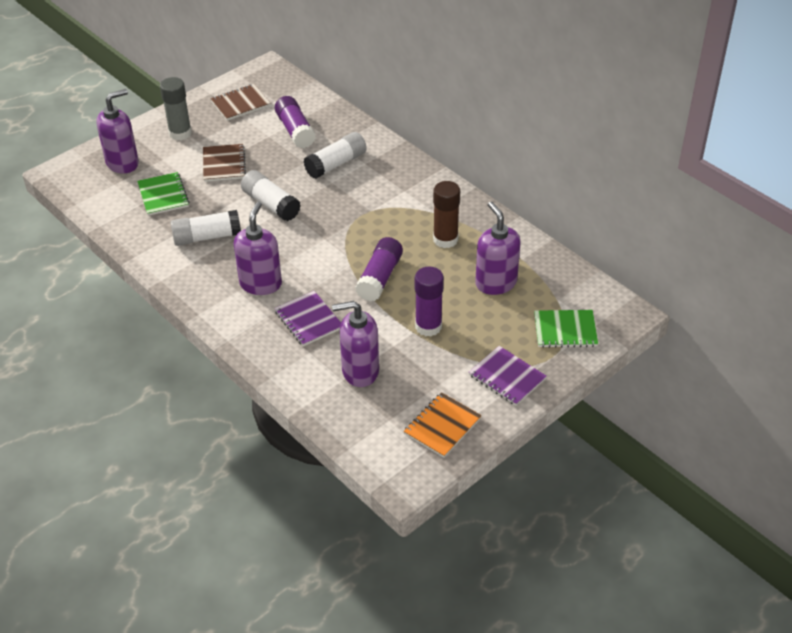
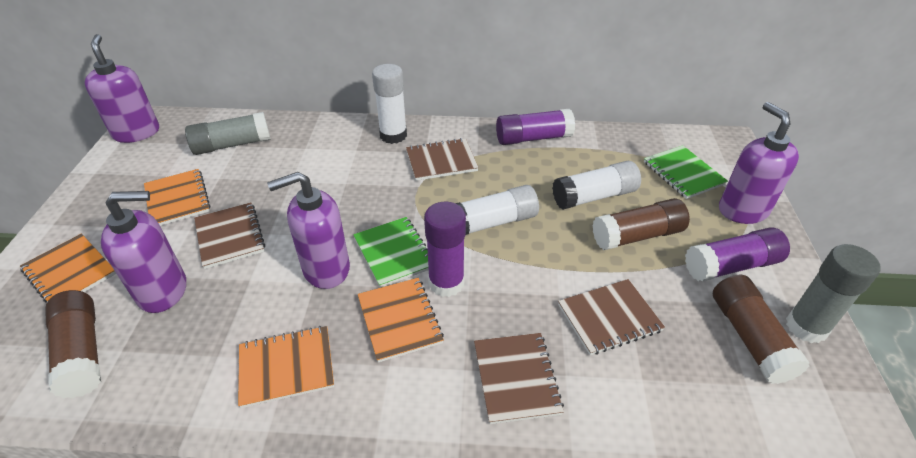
brown glue stick: [433,181,460,248] = 1 -> [45,290,101,398] [592,198,690,250] [713,275,809,384] = 3
brown notebook: [203,144,246,182] [211,84,271,121] = 2 -> [194,202,265,269] [406,138,478,181] [474,333,564,424] [558,279,665,355] = 4
grey glue stick: [160,77,192,140] = 1 -> [185,112,271,155] [786,244,881,343] = 2
orange notebook: [404,392,482,458] = 1 -> [20,234,116,303] [144,169,210,226] [238,326,334,408] [358,278,444,363] = 4
purple notebook: [274,291,341,346] [469,346,547,406] = 2 -> none = 0

